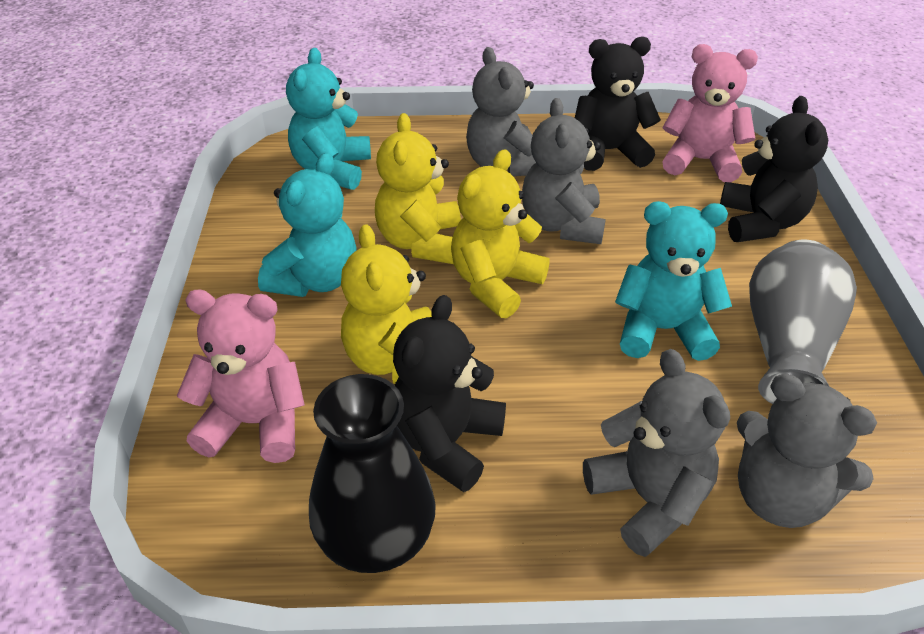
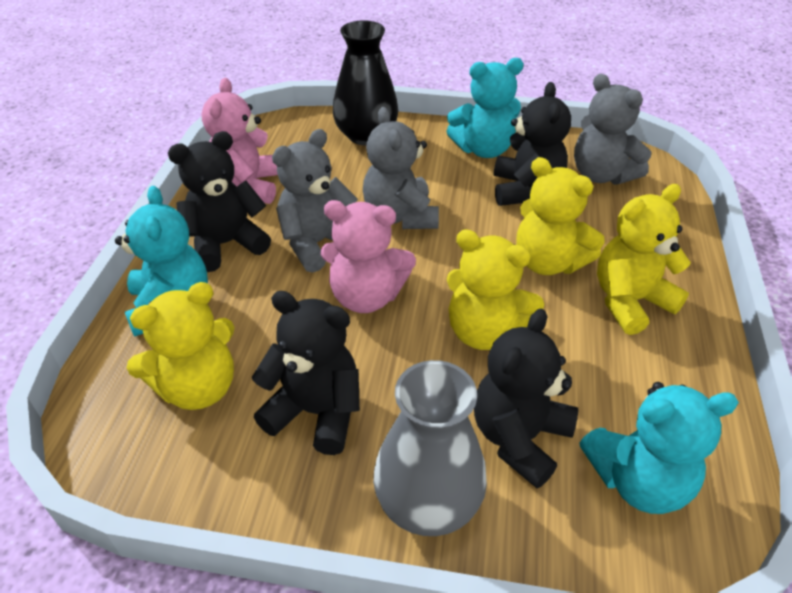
black teddy bear: [393,295,506,492] [575,37,661,171] [720,96,828,242] = 3 -> [168,131,271,272] [252,291,360,455] [474,309,578,488] [493,82,571,206] = 4
grey teddy bear: [466,47,536,176] [522,98,606,244] [583,349,730,557] [737,374,877,528] = 4 -> [272,129,358,273] [363,107,439,229] [574,74,651,185] = 3
yellow teddy bear: [341,224,432,384] [375,113,461,264] [451,149,550,318] = 3 -> [127,282,235,410] [447,229,544,350] [516,157,605,275] [597,184,691,335] = 4

